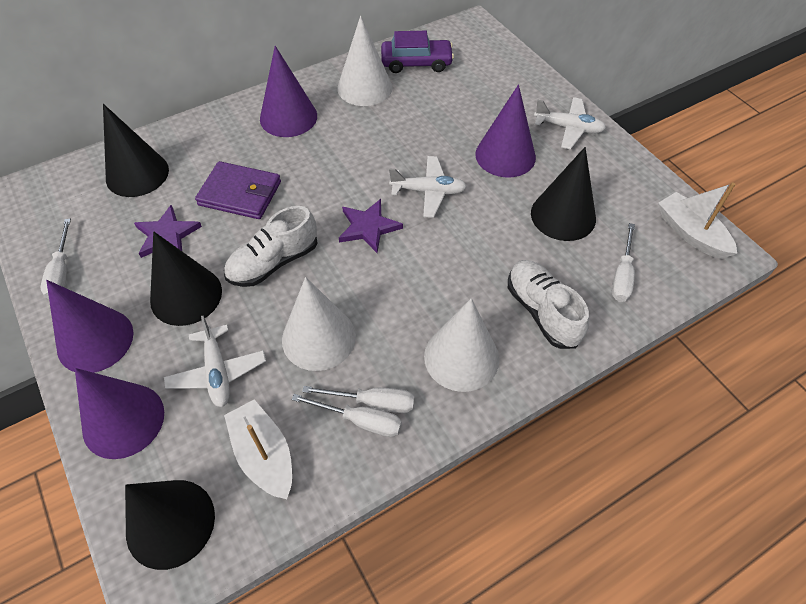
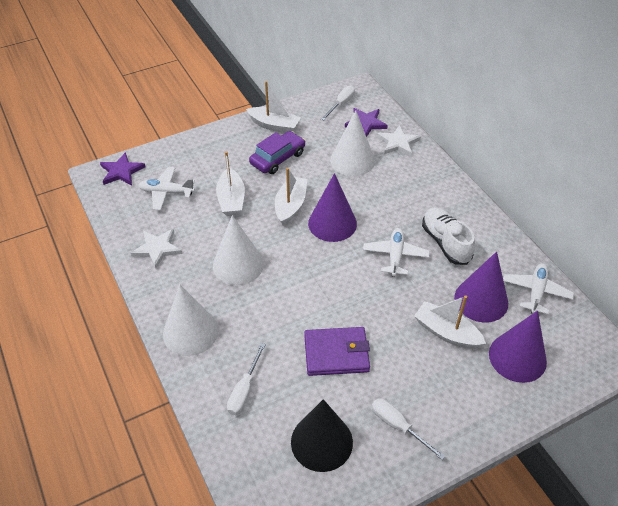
black cone: [103,104,169,197] [125,480,215,570] [150,231,222,326] [531,147,596,241] = 4 -> [291,399,353,472] = 1
purple cone: [46,280,133,373] [75,368,164,459] [260,46,317,137] [475,85,536,178] = 4 -> [308,173,357,242] [454,251,508,322] [489,311,547,383] = 3
white boat: [224,399,292,499] [658,182,737,259] = 2 -> [216,151,245,216] [246,81,301,133] [275,168,307,226] [414,295,486,349] = 4
white screwdriver: [41,219,71,299] [291,394,402,437] [302,386,414,413] [612,223,635,302] = 4 -> [227,343,266,415] [321,85,355,121] [372,398,446,460] = 3
white shoe: [224,206,317,287] [508,260,589,349] = 2 -> [422,207,475,265] = 1
white star: none = 0 -> [131,229,182,269] [377,125,421,156] = 2

